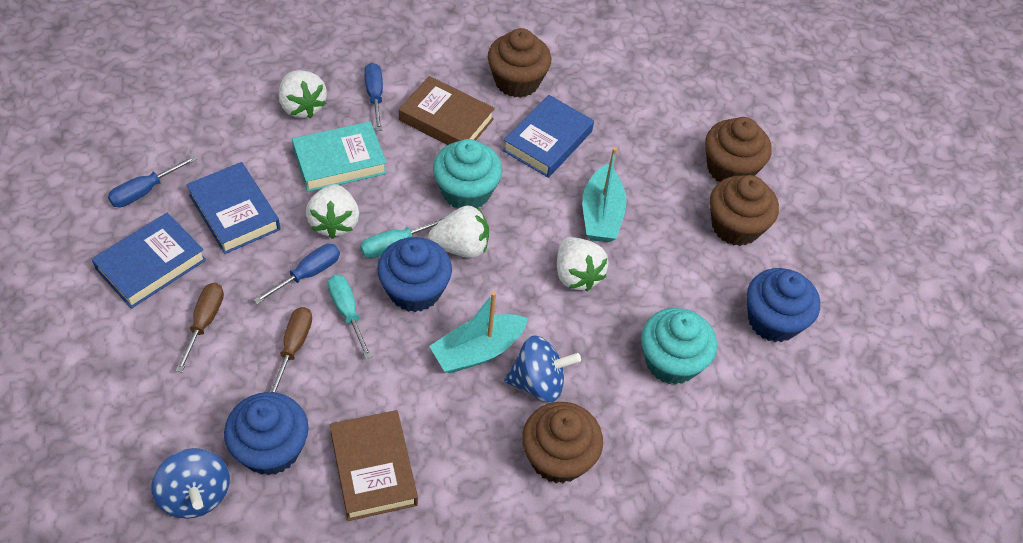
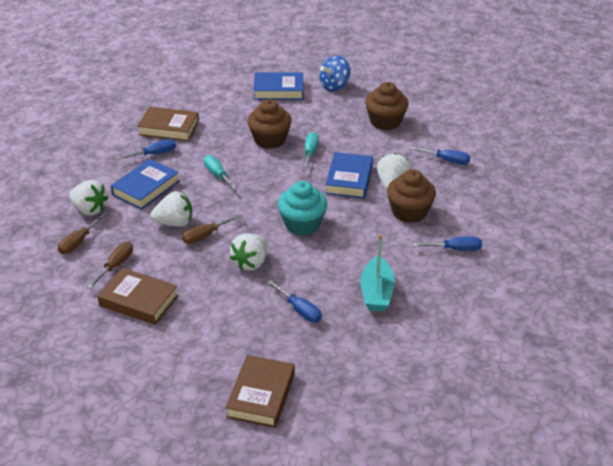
blue cupcake: [224,392,309,475] [377,237,452,312] [747,268,820,342] = 3 -> none = 0
blue screwdriver: [108,155,197,207] [254,244,340,304] [364,63,383,131] = 3 -> [116,139,176,160] [267,280,322,322] [410,147,471,165] [412,236,482,251] = 4
blue spinning top: [151,448,230,519] [504,336,581,403] = 2 -> [319,55,350,91] = 1
brown book: [330,410,418,521] [399,76,495,145] = 2 -> [98,268,178,325] [137,106,199,141] [225,355,295,428] = 3
brown cupcake: [488,28,551,98] [522,402,603,483] [705,117,772,182] [710,175,779,246] = 4 -> [247,99,292,149] [365,82,408,130] [387,169,436,223] = 3
brown screwdriver: [176,283,224,373] [270,307,312,393] = 2 -> [58,213,108,254] [87,242,133,288] [182,213,243,244] = 3
turquoise boat: [429,292,528,373] [582,147,627,242] = 2 -> [360,234,395,311] = 1
turquoise book: [292,121,387,192] = 1 -> none = 0
turquoise cupcake: [433,139,502,209] [641,308,717,385] = 2 -> [278,181,327,235] = 1

